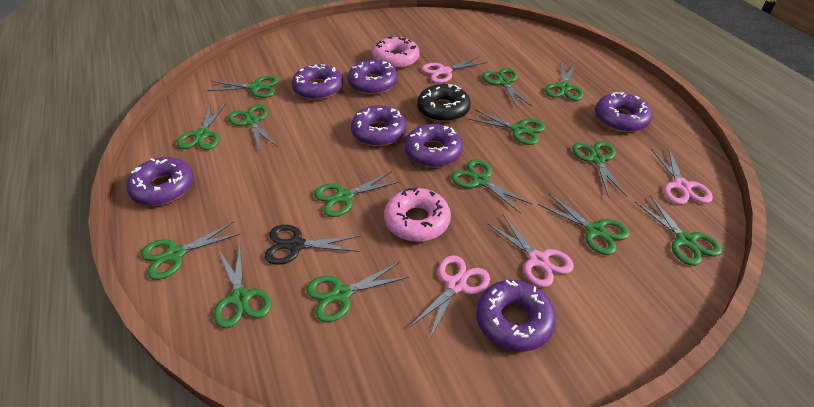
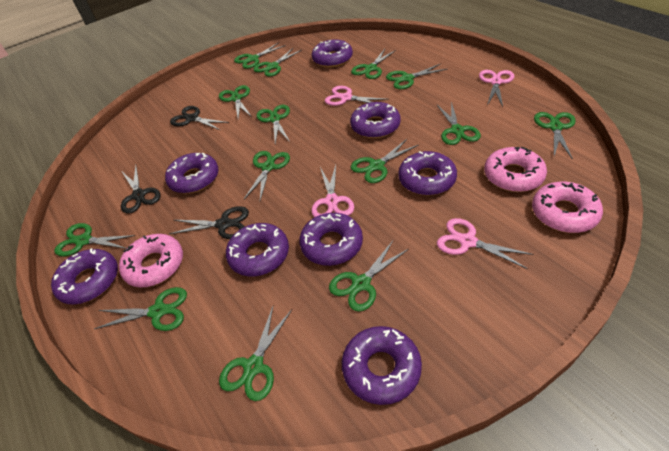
black donut: [417,84,471,122] = 1 -> none = 0
black scissors: [264,225,361,265] = 1 -> [121,166,161,214] [169,206,249,239] [170,106,229,130] = 3
pink donut: [372,36,420,69] [384,187,451,242] = 2 -> [119,234,183,287] [484,147,547,192] [532,182,603,233] = 3
purple donut: [127,157,194,206] [292,64,343,100] [348,60,398,95] [351,105,407,146] [405,124,463,167] [476,280,556,352] [595,92,652,132] = 7 -> [51,248,118,305] [165,153,218,193] [226,223,289,276] [299,213,363,266] [312,39,353,67] [342,326,422,405] [350,102,401,138] [398,151,457,195] = 8

